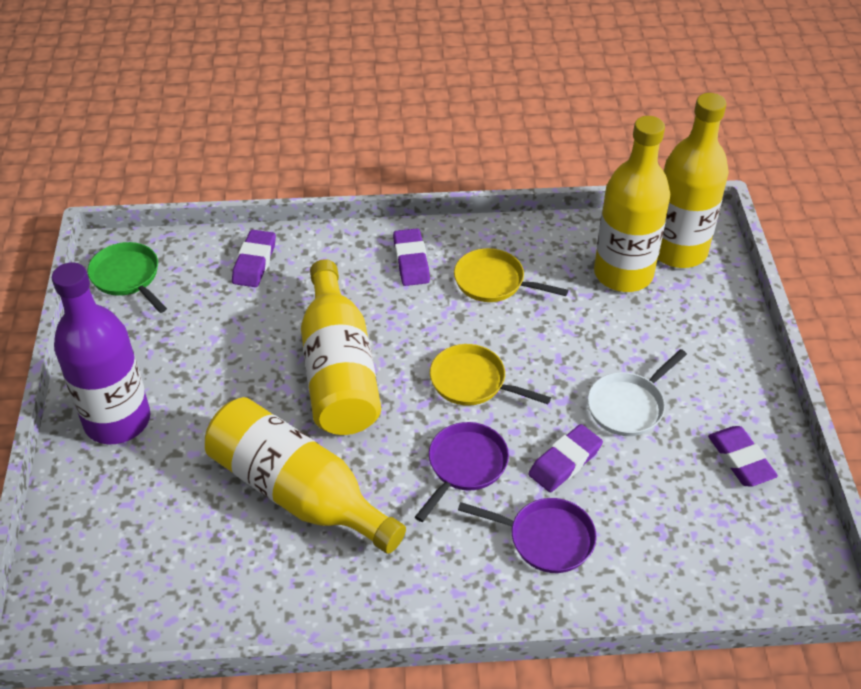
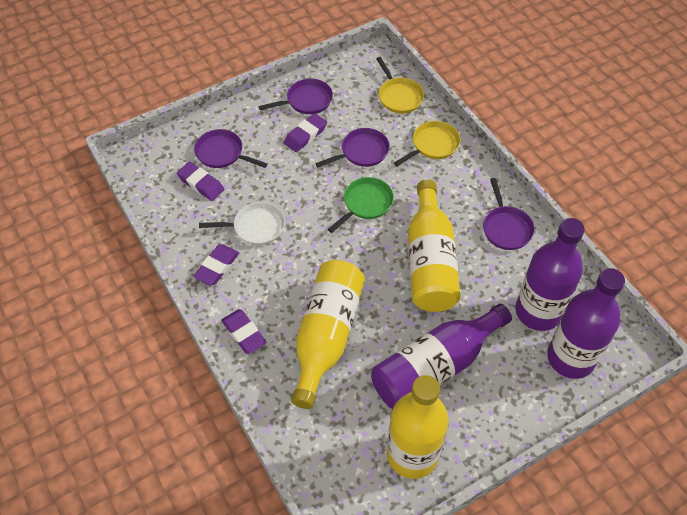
purple bottle: [52,262,150,444] = 1 -> [371,304,512,409] [516,218,585,331] [547,268,625,379] = 3
purple pan: [415,422,509,522] [458,498,597,573] = 2 -> [194,129,268,168] [259,78,333,114] [315,128,390,167] [483,178,535,250] = 4
yellow bottle: [205,397,406,554] [301,259,381,435] [594,116,670,292] [658,93,729,268] = 4 -> [291,260,365,409] [387,375,449,479] [408,180,461,312] = 3

